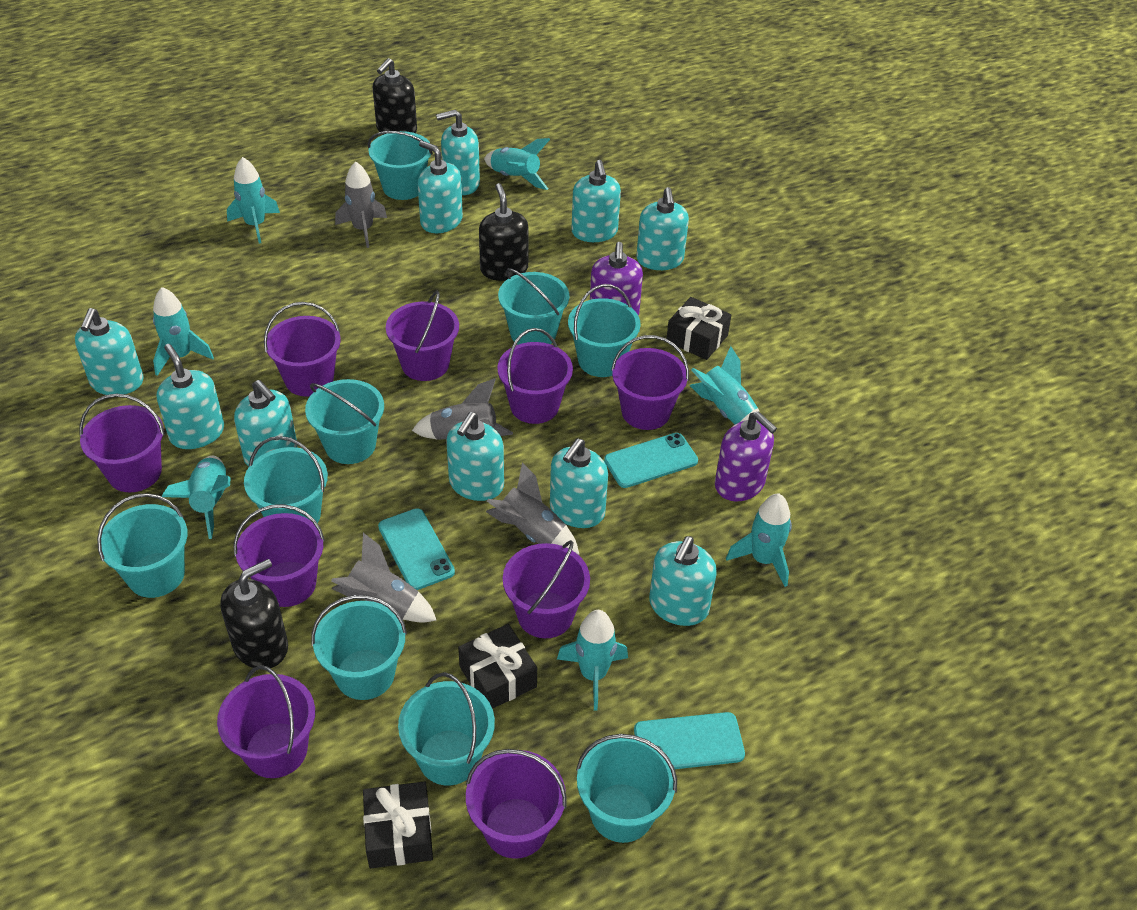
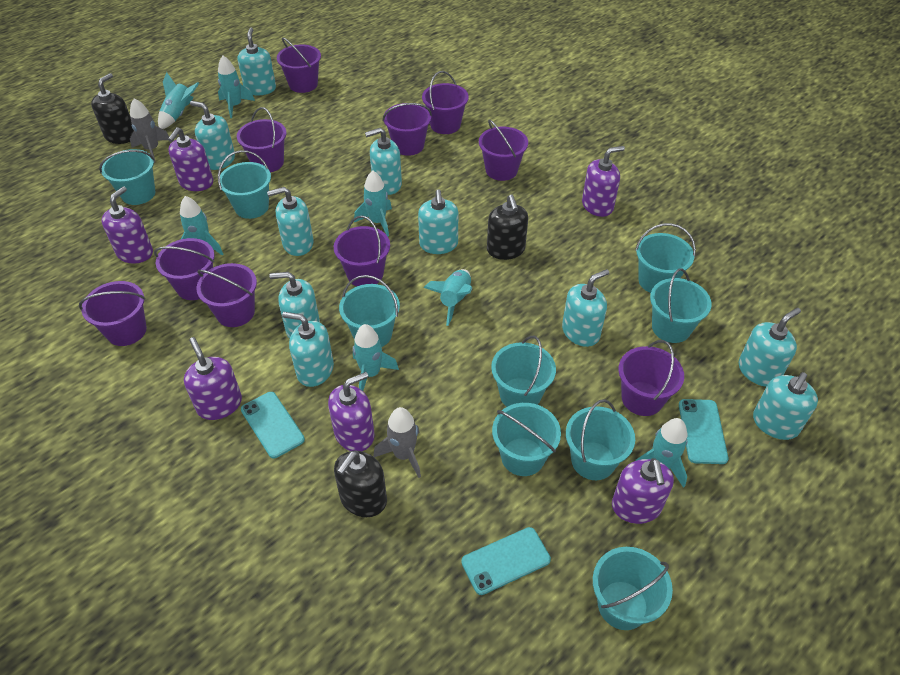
black gift: [363,781,433,868] [458,624,537,709] [666,297,731,360] = 3 -> none = 0
grey rocket: [331,533,437,623] [335,162,387,248] [412,378,513,440] [486,462,579,555] = 4 -> [130,98,169,163] [374,407,421,478] = 2
purple bucket: [79,393,165,492] [217,665,315,778] [233,504,325,607] [264,302,341,397] [386,290,459,381] [466,749,567,859] [497,328,573,424] [503,540,590,638] [611,335,689,430] = 9 -> [79,281,147,346] [154,238,215,300] [196,263,257,327] [237,107,286,173] [277,37,321,93] [334,215,390,286] [383,103,432,156] [422,71,469,134] [479,119,528,181] [618,340,684,416] = 10
purple soap dispenser: [590,242,643,316] [715,411,777,501] = 2 -> [102,186,153,264] [168,127,213,191] [184,337,242,420] [328,372,375,451] [582,146,625,217] [612,458,674,524] = 6

